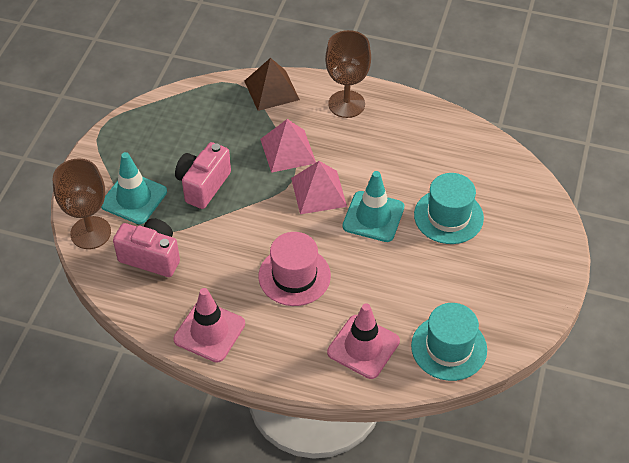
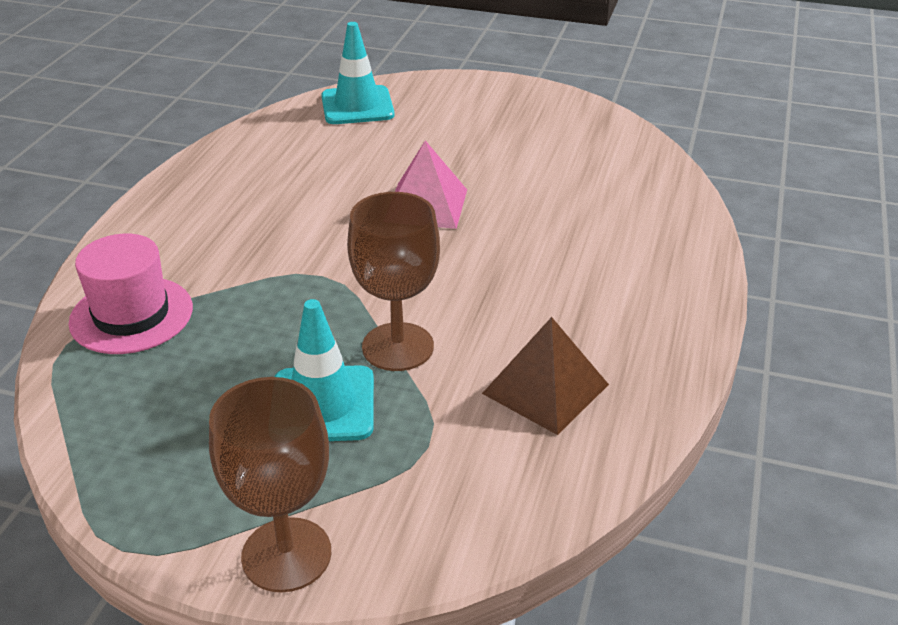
pink camera: [113,218,180,277] [175,142,231,209] = 2 -> none = 0
pink pyramid: [260,119,316,173] [291,161,347,214] = 2 -> [395,140,467,229] = 1
pink traffic cone: [173,288,245,363] [327,304,400,379] = 2 -> none = 0
turquoise hat: [411,303,487,381] [414,173,484,244] = 2 -> none = 0

